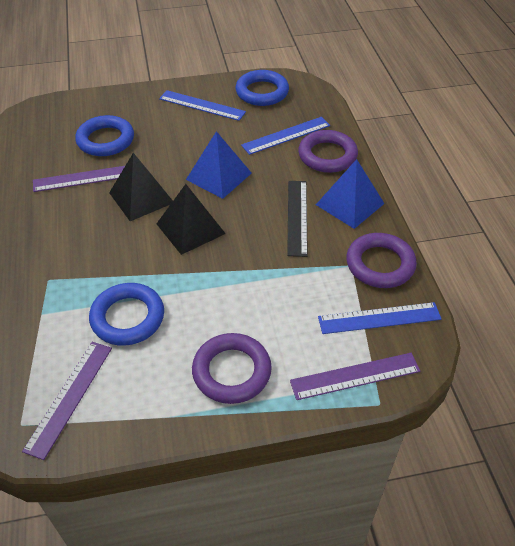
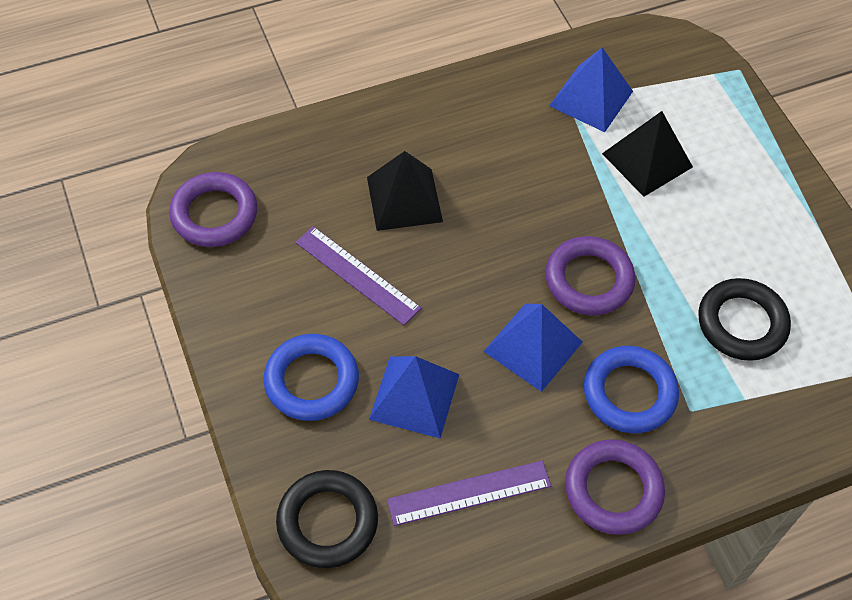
black ring: none = 0 -> [276,470,378,568] [698,278,791,361] = 2
black ruler: [287,181,308,257] = 1 -> none = 0
blue pyramid: [186,131,252,199] [316,159,385,229] = 2 -> [369,356,459,438] [483,303,583,392] [549,48,633,132] = 3
blue ring: [75,115,134,156] [89,283,164,346] [235,70,289,106] = 3 -> [263,334,359,421] [584,346,679,433] = 2
blue ruler: [159,90,246,121] [241,117,330,155] [318,302,442,334] = 3 -> none = 0
purple ruler: [22,342,112,460] [33,166,125,192] [290,353,420,400] = 3 -> [296,226,421,325] [387,460,551,526] = 2

